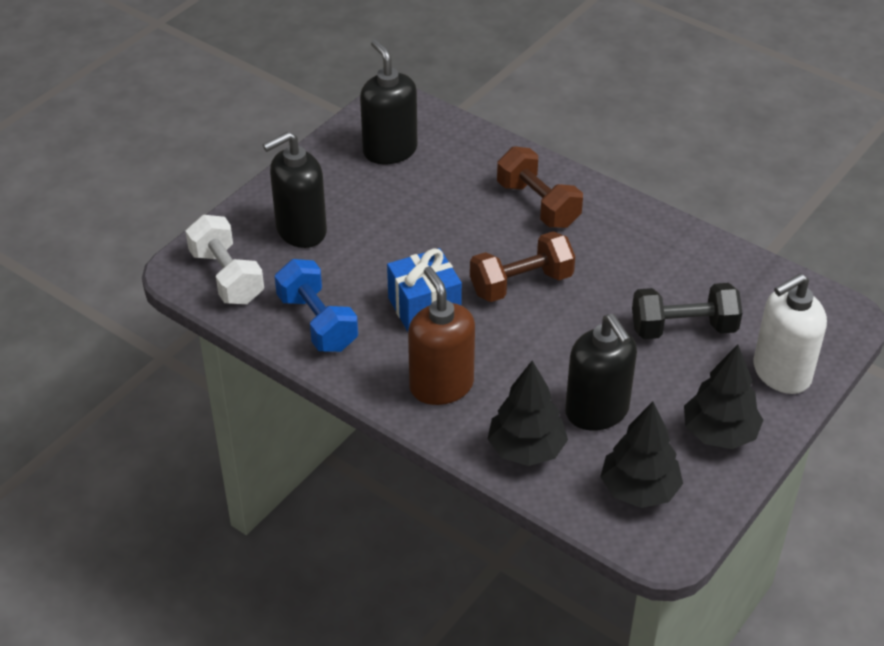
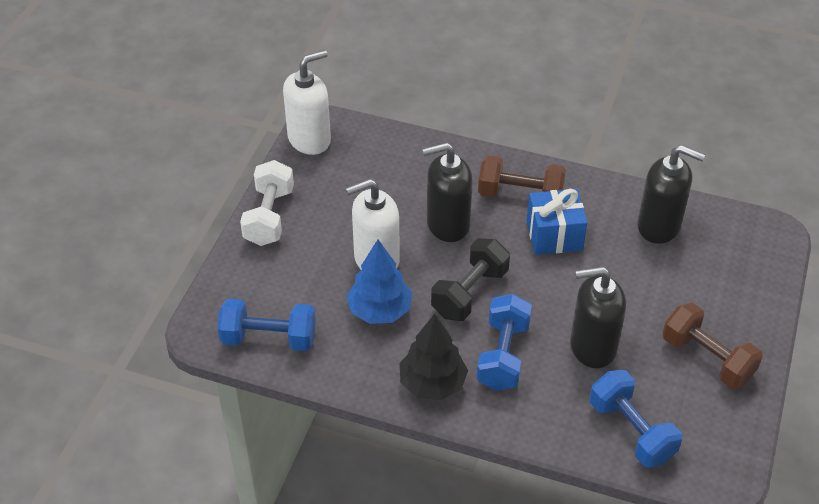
black tree: [488,361,568,466] [600,402,683,508] [684,344,763,449] = 3 -> [400,314,468,400] = 1
blue dumbbell: [275,259,358,352] = 1 -> [217,298,316,351] [477,294,532,391] [590,370,682,468] = 3
blue tree: none = 0 -> [347,240,412,324] = 1
brown soap dispenser: [408,267,475,405] = 1 -> none = 0
white soap dispenser: [754,273,827,394] = 1 -> [283,50,331,155] [346,179,400,270] = 2

